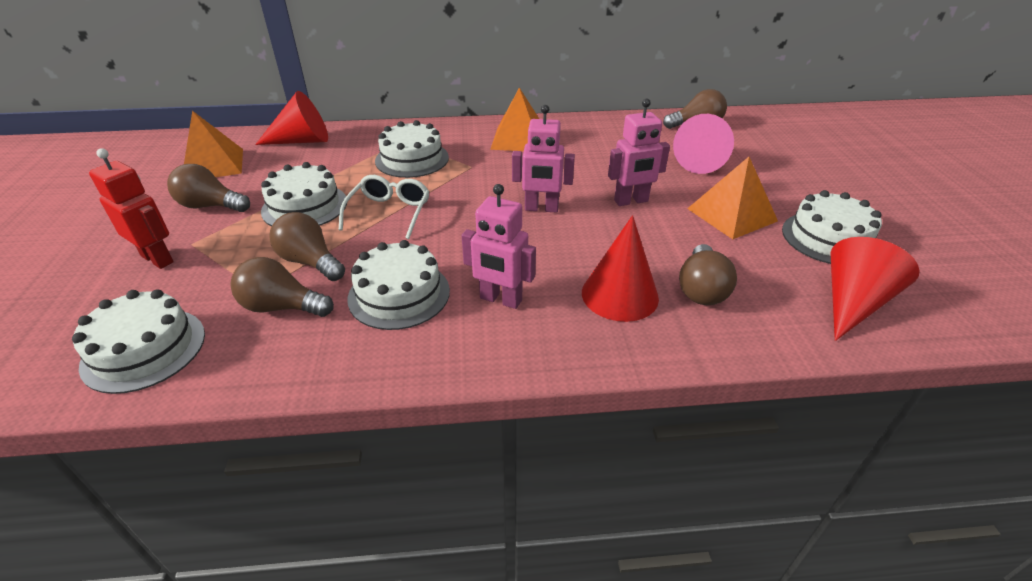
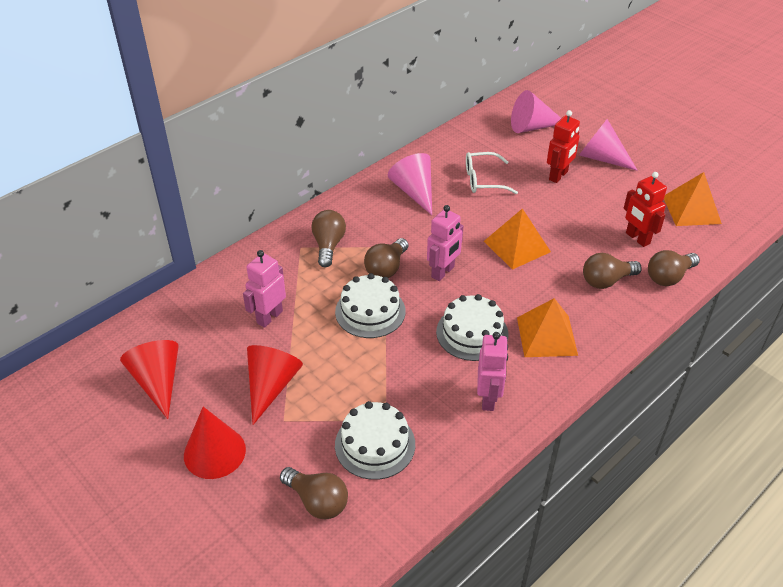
pink cone: [673,114,734,174] = 1 -> [388,153,432,215] [511,90,561,133] [579,119,638,171] = 3
red robot: [89,148,174,269] = 1 -> [547,110,580,183] [624,172,667,247] = 2
white cake: [72,289,205,394] [261,162,347,226] [347,240,450,330] [375,120,449,178] [782,190,882,264] = 5 -> [335,273,406,338] [335,401,415,480] [436,294,509,361] = 3

